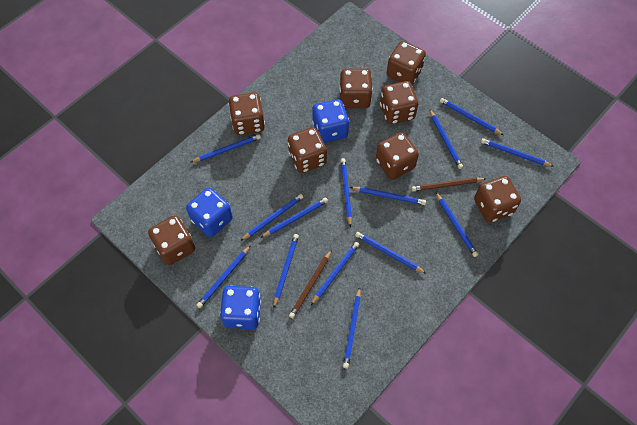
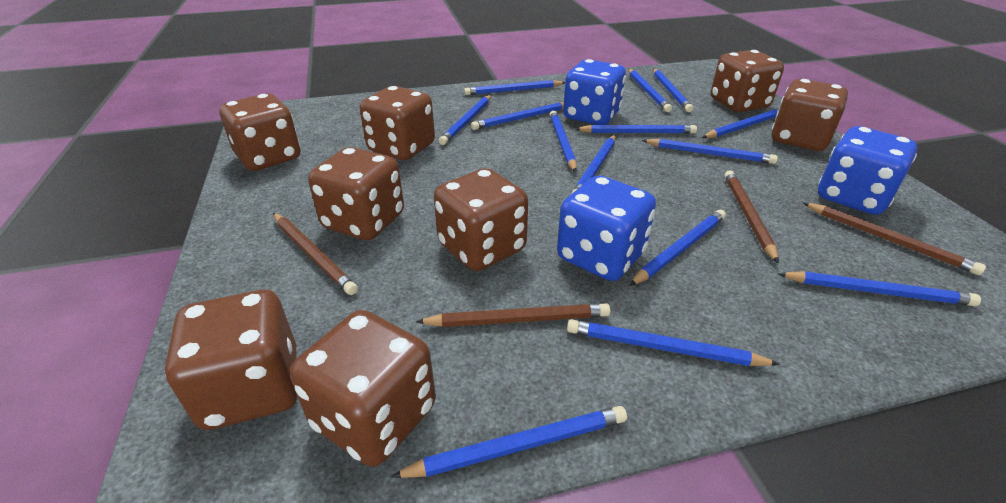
brown pencil: [289,249,332,318] [411,177,486,192] = 2 -> [273,213,358,295] [416,303,611,327] [724,170,779,263] [803,202,986,275] = 4

